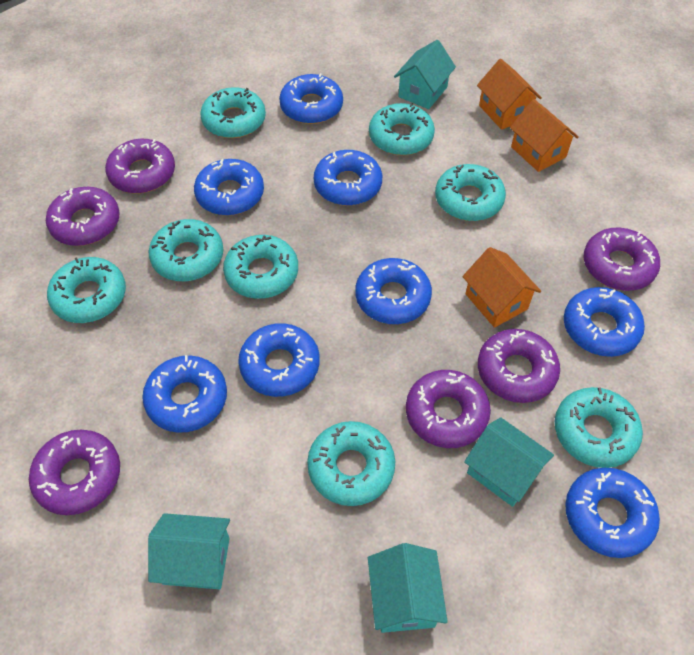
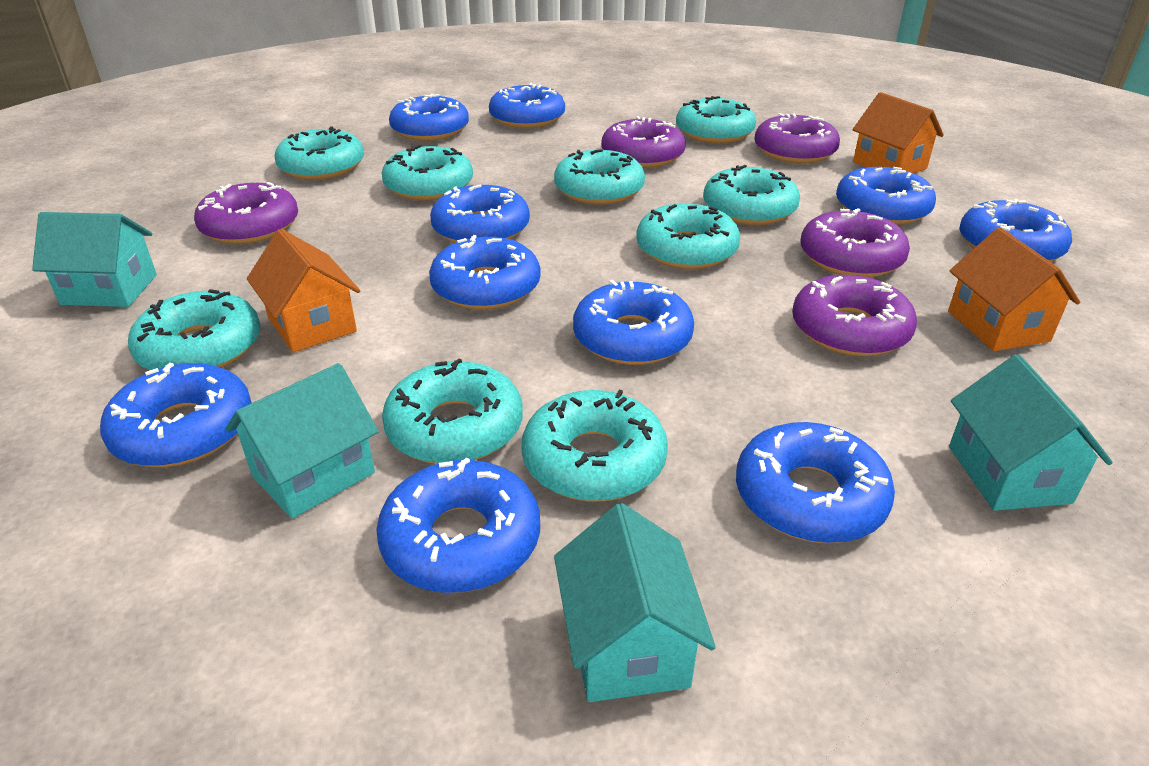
blue donut: [142,355,227,433] [194,159,264,216] [238,323,320,397] [279,73,343,124] [314,150,382,206] [355,258,432,324] [564,287,645,357] [565,468,660,558] = 8 -> [100,363,252,467] [376,457,540,593] [389,94,469,141] [429,235,540,310] [430,185,530,243] [489,83,565,128] [573,280,694,365] [736,422,895,543] [836,167,936,225] [960,199,1072,261] = 10
purple donut: [29,430,120,515] [46,187,120,246] [105,139,175,193] [406,370,491,448] [478,329,560,403] [584,228,660,291] = 6 -> [194,182,298,244] [601,116,686,168] [754,113,840,164] [792,275,917,357] [801,208,910,278] = 5
turquoise donut: [47,257,126,323] [149,219,223,281] [200,87,266,138] [223,235,298,299] [307,421,395,506] [369,103,435,155] [435,164,506,221] [555,387,643,468] = 8 -> [128,289,261,370] [275,126,364,180] [382,145,473,201] [382,359,523,464] [522,390,668,501] [554,149,645,205] [636,203,740,269] [676,96,756,143] [703,165,800,225] = 9

